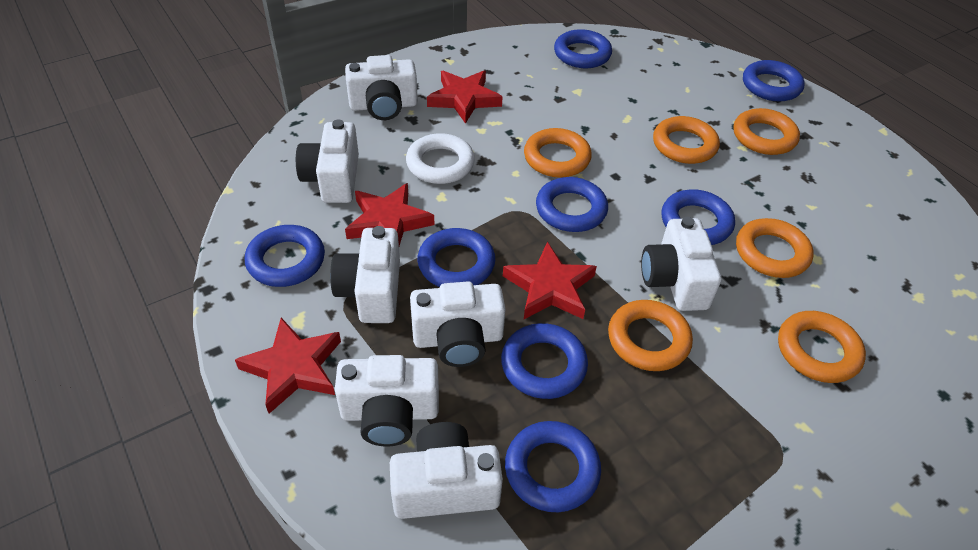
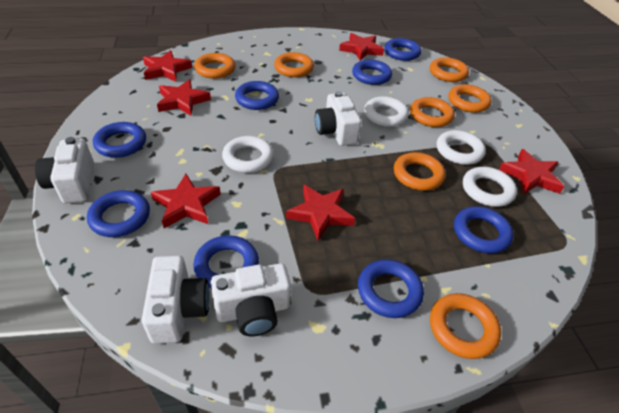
orange ring: [524,128,592,178] [608,300,693,371] [653,116,720,164] [734,108,800,155] [736,218,814,278] [778,311,866,383] = 6 -> [194,53,235,79] [274,52,314,77] [394,152,445,191] [410,97,455,127] [430,57,469,82] [430,293,501,359] [448,84,492,113] = 7
red star: [235,318,341,414] [345,183,434,246] [427,71,502,124] [503,242,597,319] = 4 -> [143,50,192,82] [150,174,221,228] [157,79,211,116] [286,185,355,240] [339,33,384,61] [499,149,564,195] = 6
white camera: [296,119,359,203] [330,226,400,323] [335,355,439,447] [345,55,418,120] [390,422,503,519] [410,281,505,367] [641,217,721,311] = 7 -> [35,137,94,203] [142,256,210,344] [211,263,291,336] [315,91,362,146] = 4
white ring: [406,133,475,184] = 1 -> [222,136,274,173] [364,96,409,127] [437,130,486,165] [463,167,517,207] = 4

